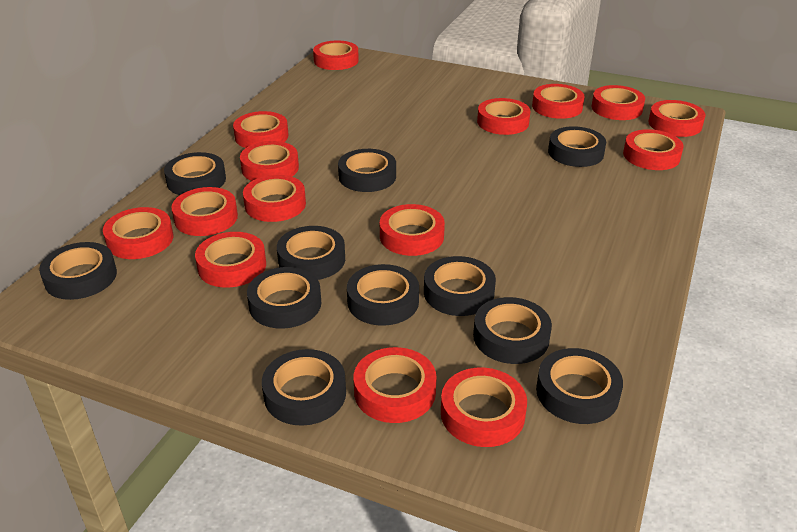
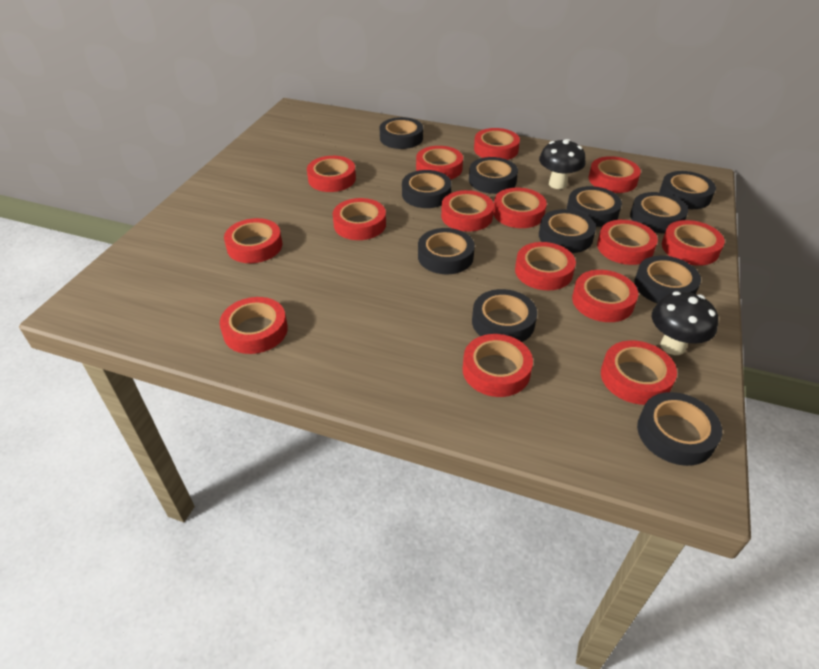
black mushroom: none = 0 -> [539,139,586,189] [652,291,718,355] = 2

